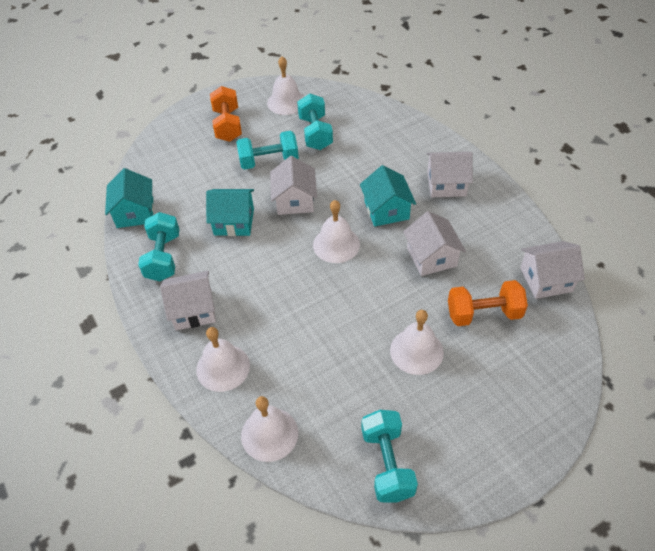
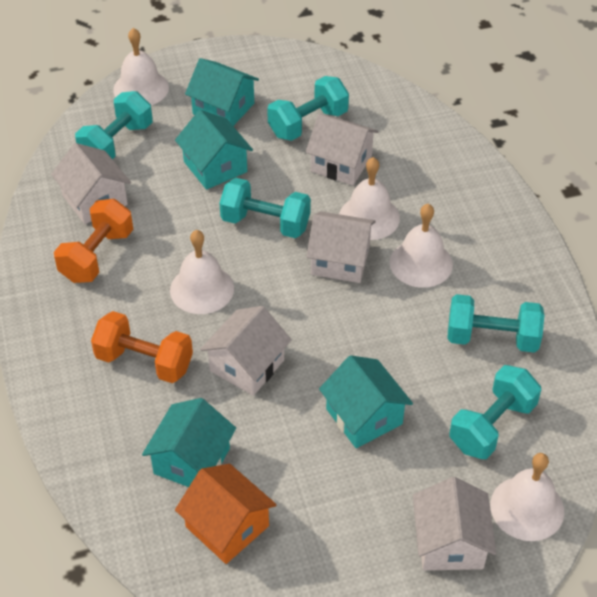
orange house: none = 0 -> [175,464,277,564] = 1
turquoise dumbbell: [138,212,179,281] [236,131,299,170] [297,94,333,150] [362,410,418,503] = 4 -> [75,91,153,159] [220,178,311,238] [267,76,349,141] [448,294,544,353] [449,365,541,459] = 5
turquoise house: [105,168,154,228] [206,189,254,236] [360,165,416,227] = 3 -> [142,398,236,487] [175,110,253,190] [185,58,259,126] [319,355,413,448] = 4

